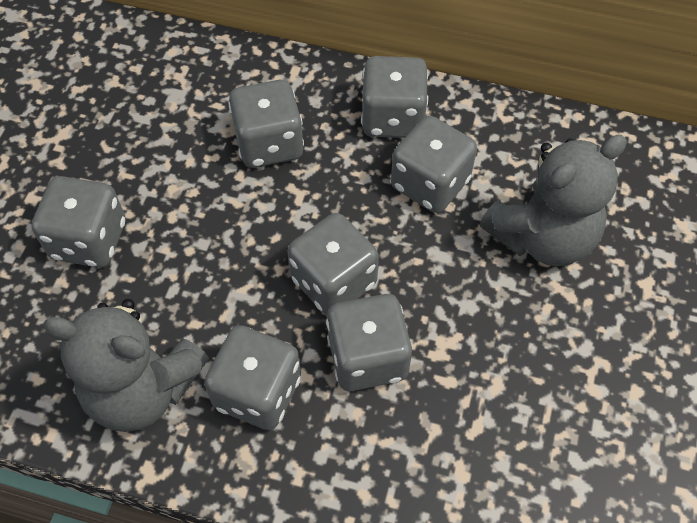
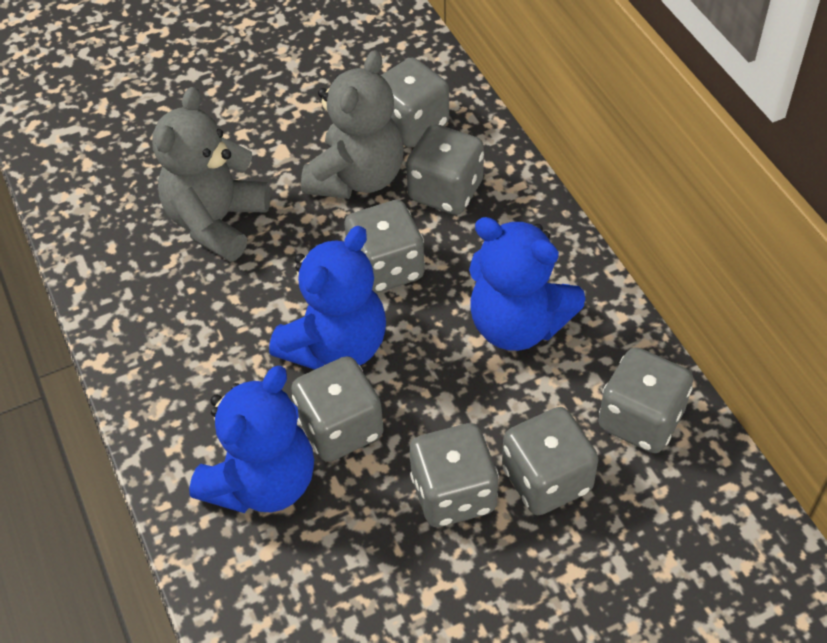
blue teddy bear: none = 0 -> [189,366,314,513] [269,226,386,370] [469,217,585,351] = 3

